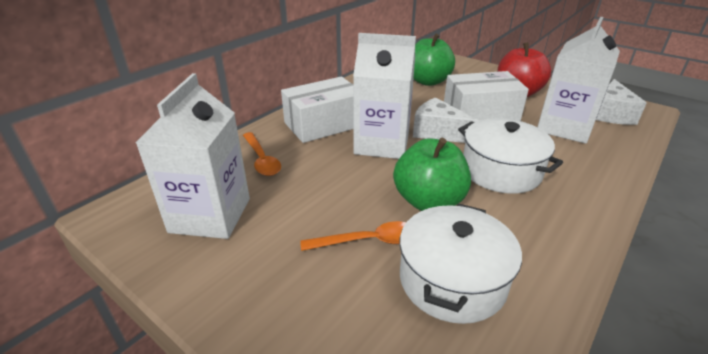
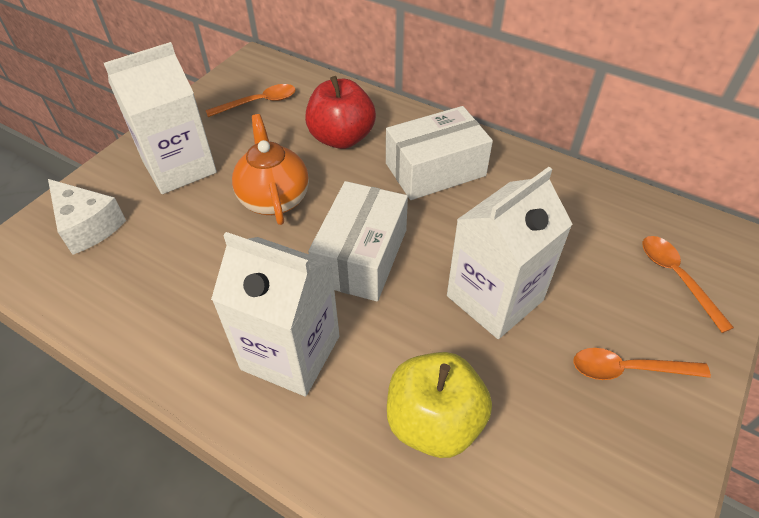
green apple: [393,138,471,211] [413,34,455,86] = 2 -> none = 0
orange spoon: [243,132,281,176] [300,221,406,251] = 2 -> [206,84,296,117] [573,348,711,380] [642,236,734,333] = 3
orange teapot: none = 0 -> [232,114,309,225] = 1
white cheese: [413,98,478,143] [596,79,647,125] = 2 -> [48,179,126,255] = 1
white pot: [399,203,522,324] [458,118,563,194] = 2 -> none = 0
yellow apple: none = 0 -> [387,352,492,458] = 1

